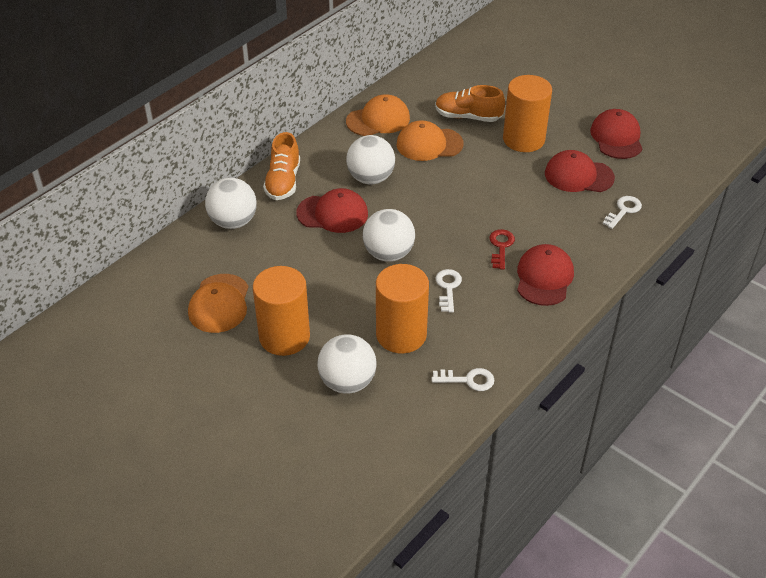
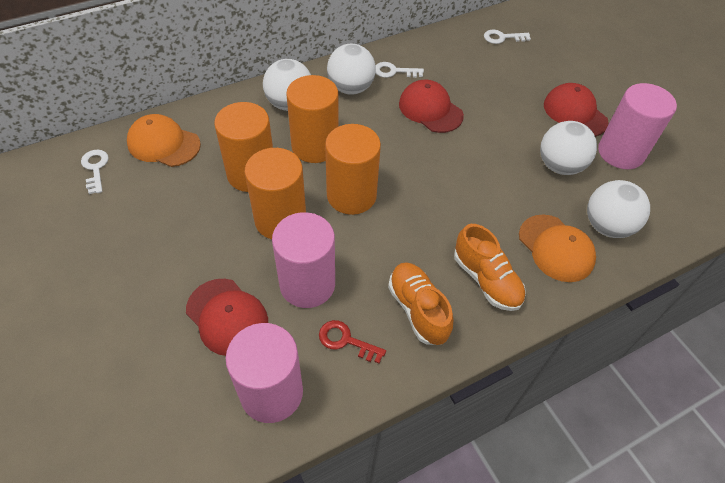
orange cap: [188,274,248,333] [346,95,410,136] [397,120,464,161] = 3 -> [127,114,201,167] [519,215,596,282] = 2
orange cylinder: [253,266,310,356] [376,264,429,353] [503,75,552,152] = 3 -> [214,102,273,192] [245,148,306,239] [286,75,339,163] [325,124,381,215] = 4
pink cylinder: none = 0 -> [226,323,303,423] [272,212,335,308] [598,83,677,169] = 3
red cap: [296,188,368,233] [517,244,574,306] [545,150,615,192] [590,109,642,159] = 4 -> [186,279,268,356] [399,80,464,133] [544,83,609,137] = 3

